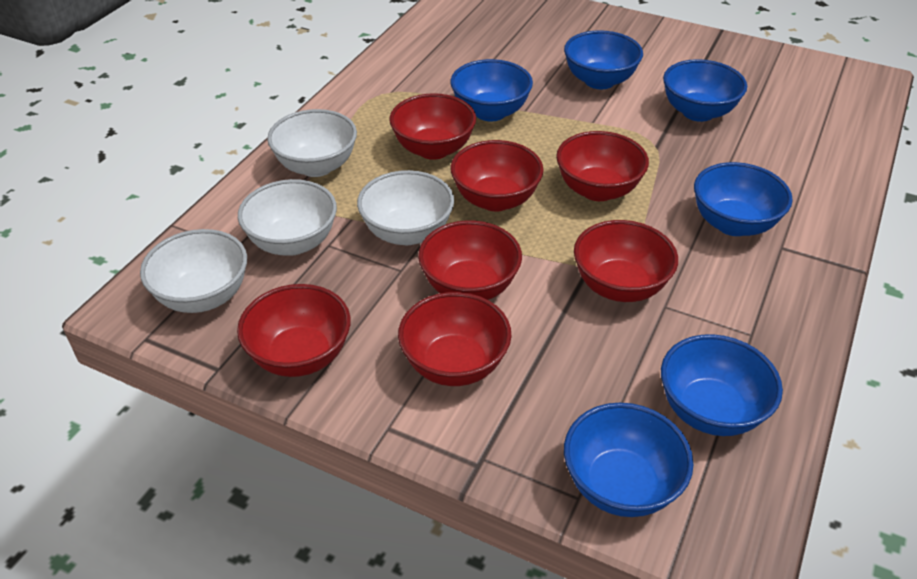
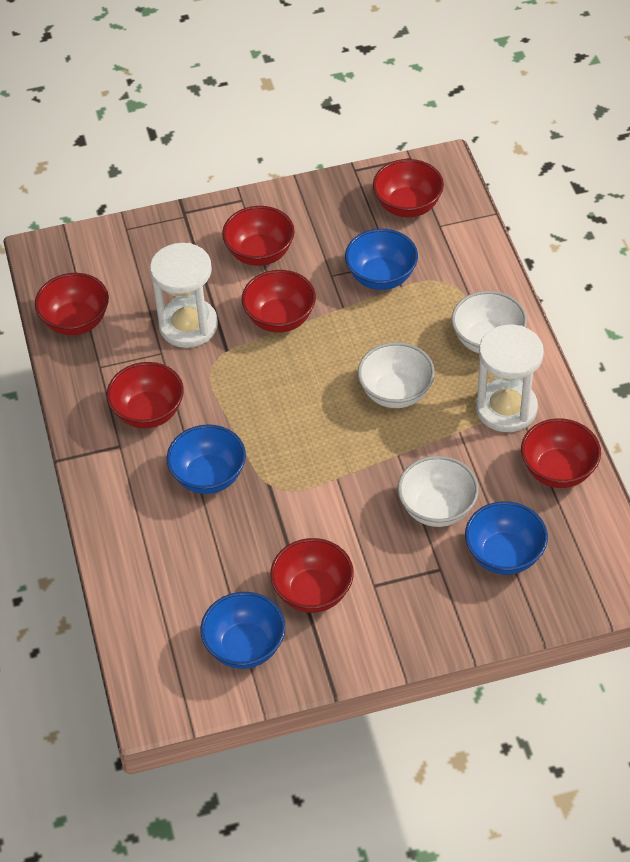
blue bowl: [450,59,533,121] [564,30,643,89] [564,403,694,517] [661,334,783,436] [663,59,747,122] [694,162,793,236] = 6 -> [167,424,246,494] [200,592,285,669] [345,229,418,290] [465,501,548,575] = 4
white bowl: [140,229,247,313] [238,179,337,256] [267,109,357,177] [357,170,454,245] = 4 -> [358,342,435,408] [398,456,479,527] [452,291,527,353] = 3
white hourglass: none = 0 -> [150,243,218,348] [476,325,544,432] = 2

